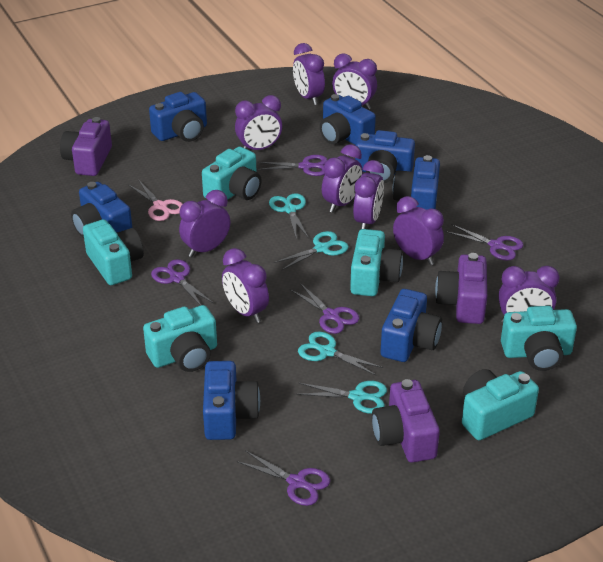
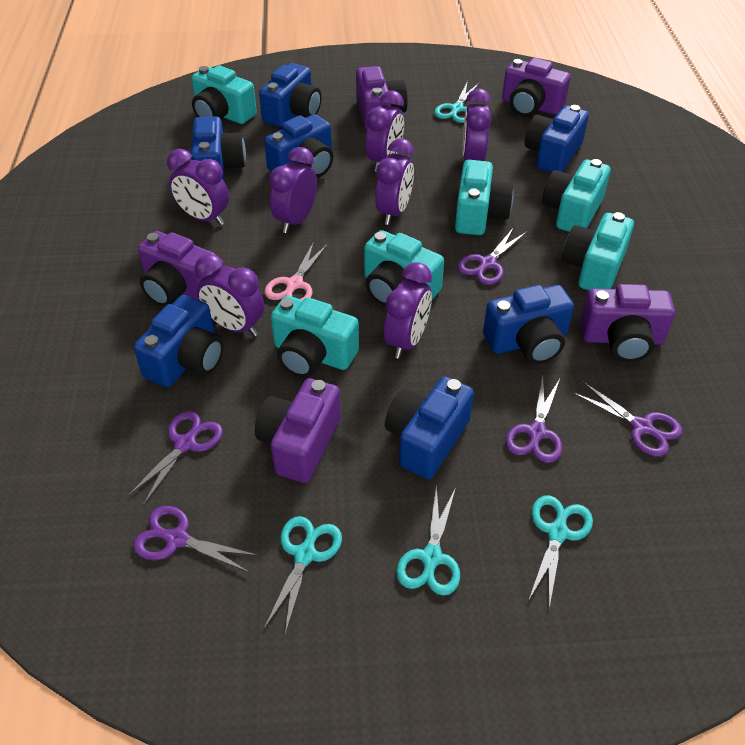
purple camera: [60,117,112,176] [372,379,440,463] [435,253,487,324] = 3 -> [138,231,216,307] [255,378,341,483] [356,66,408,130] [502,58,570,117] [580,284,675,362] = 5
purple clock: [179,190,230,257] [222,248,269,323] [235,95,282,150] [293,43,325,105] [322,144,363,213] [332,54,377,110] [353,160,384,229] [393,196,444,265] [498,266,560,323] = 9 -> [167,149,229,226] [195,254,264,336] [269,147,317,233] [365,91,404,172] [375,138,414,225] [384,262,432,359] [462,88,491,161] = 7

